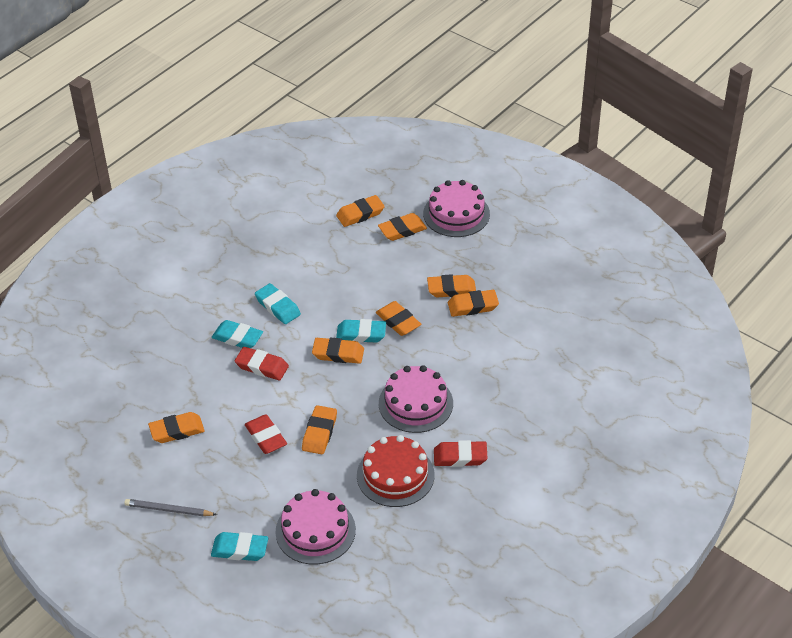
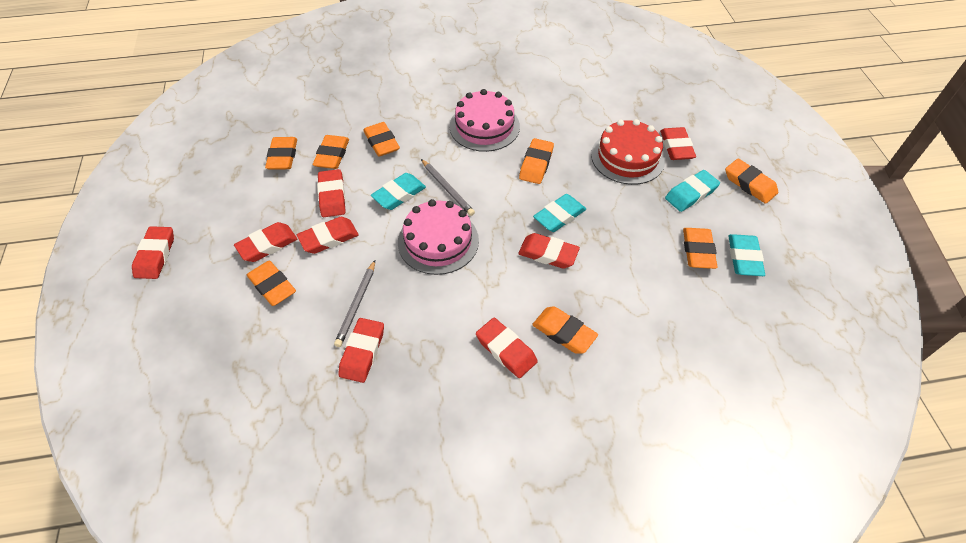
grey pencil: [124,499,217,516] = 1 -> [334,260,375,347] [421,159,475,216] = 2
pink cake: [275,489,356,564] [379,365,453,433] [423,180,490,237] = 3 -> [398,199,479,275] [450,89,520,152] = 2
red eraser: [235,347,289,380] [245,414,287,454] [434,440,488,467] = 3 -> [132,226,174,279] [234,222,297,262] [297,217,359,254] [317,169,345,217] [338,318,384,383] [476,318,538,378] [518,233,580,269] [660,127,696,160] = 8

